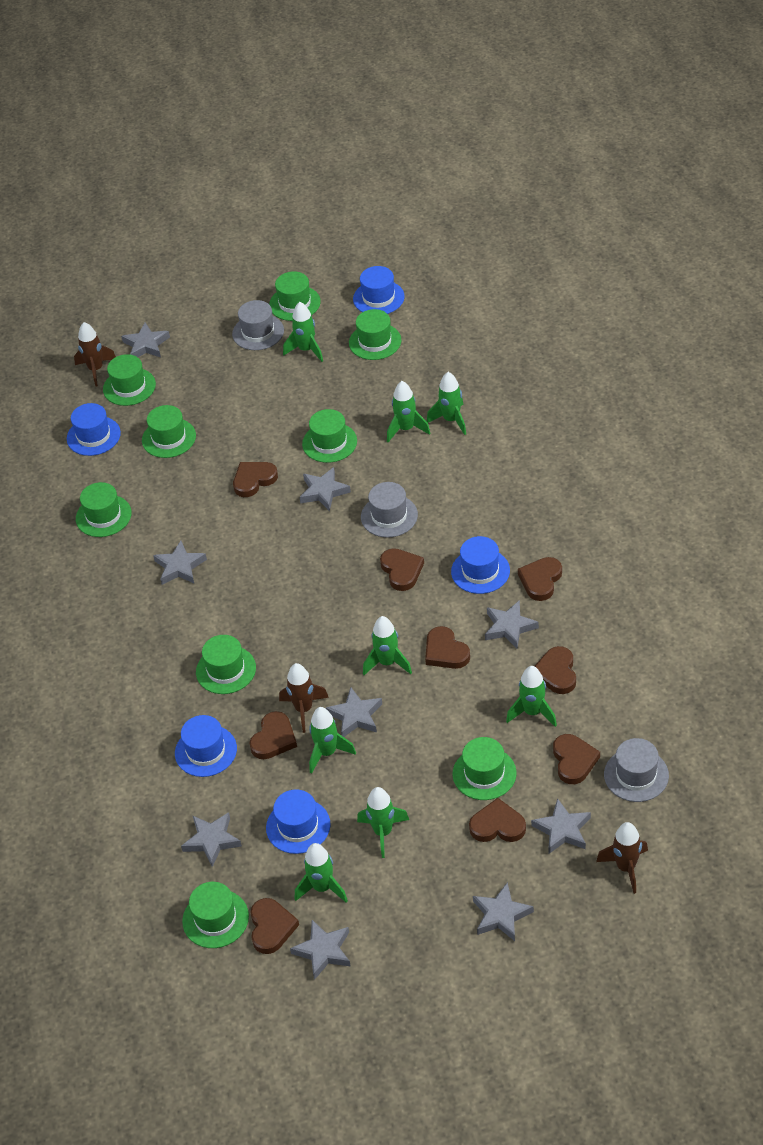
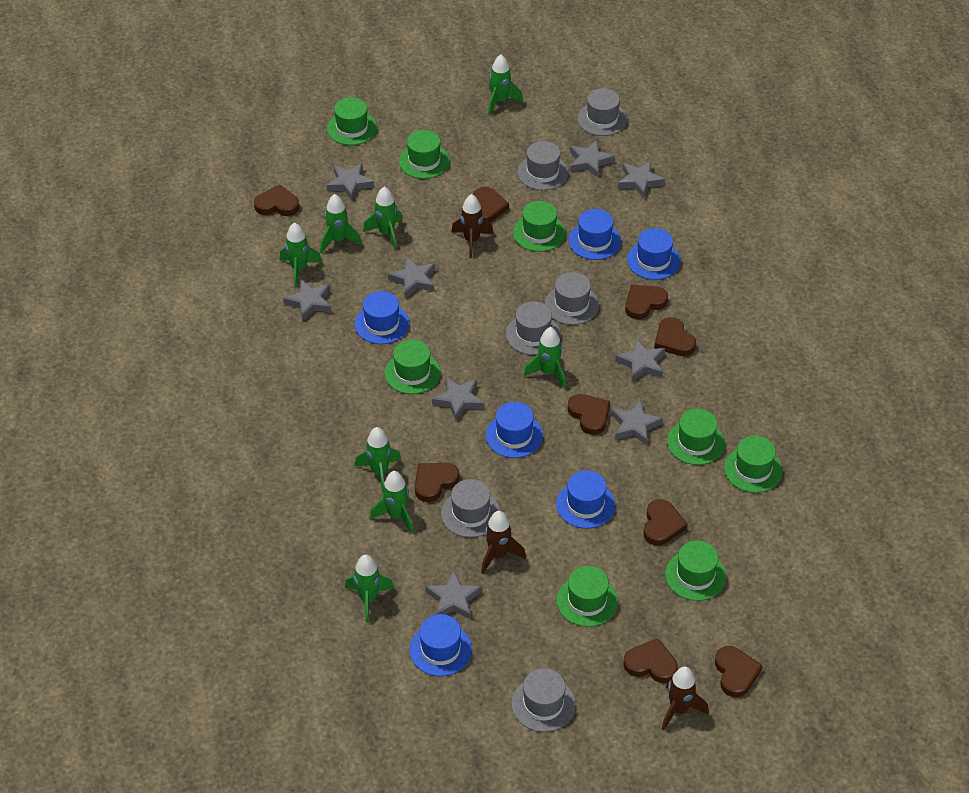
blue hat: [67,403,121,456] [175,715,237,777] [266,789,331,854] [353,266,405,314] [451,536,510,594] = 5 -> [355,291,410,344] [409,614,472,676] [486,402,543,458] [556,470,615,529] [568,209,621,260] [627,228,680,280] = 6
green hat: [76,482,132,537] [103,354,156,406] [142,405,196,458] [182,882,249,948] [196,635,256,694] [269,271,321,321] [302,409,357,463] [349,309,401,360] [452,737,517,800] = 9 -> [327,97,377,145] [385,340,441,394] [399,130,450,179] [513,201,566,252] [556,566,618,627] [665,541,726,601] [667,409,725,465] [724,435,783,493] = 8
grey hat: [232,300,284,350] [361,482,418,538] [604,738,669,802] = 3 -> [441,479,500,538] [506,302,561,355] [512,668,576,732] [517,141,568,190] [545,272,599,325] [577,88,627,136] = 6

